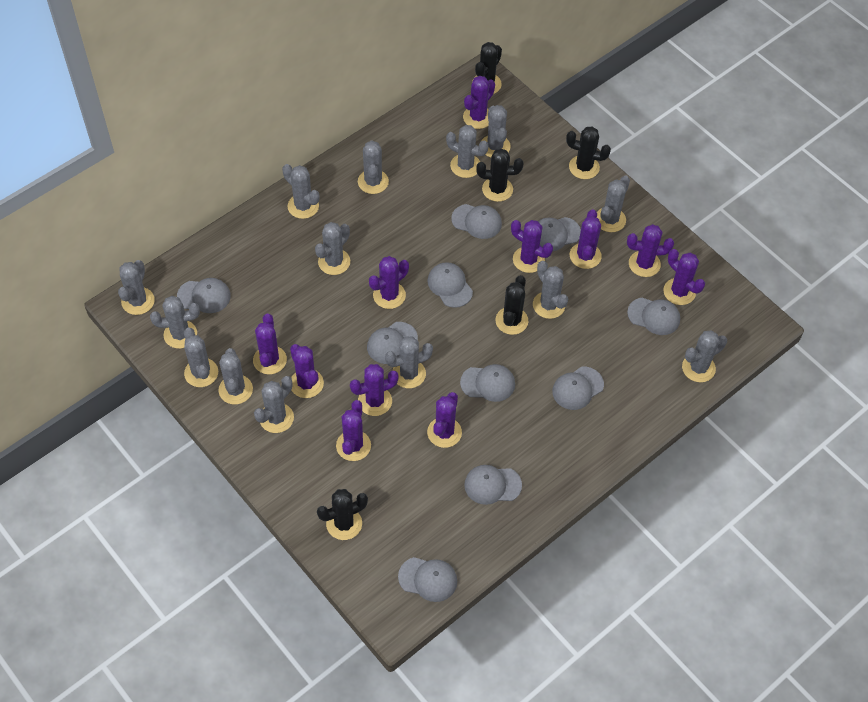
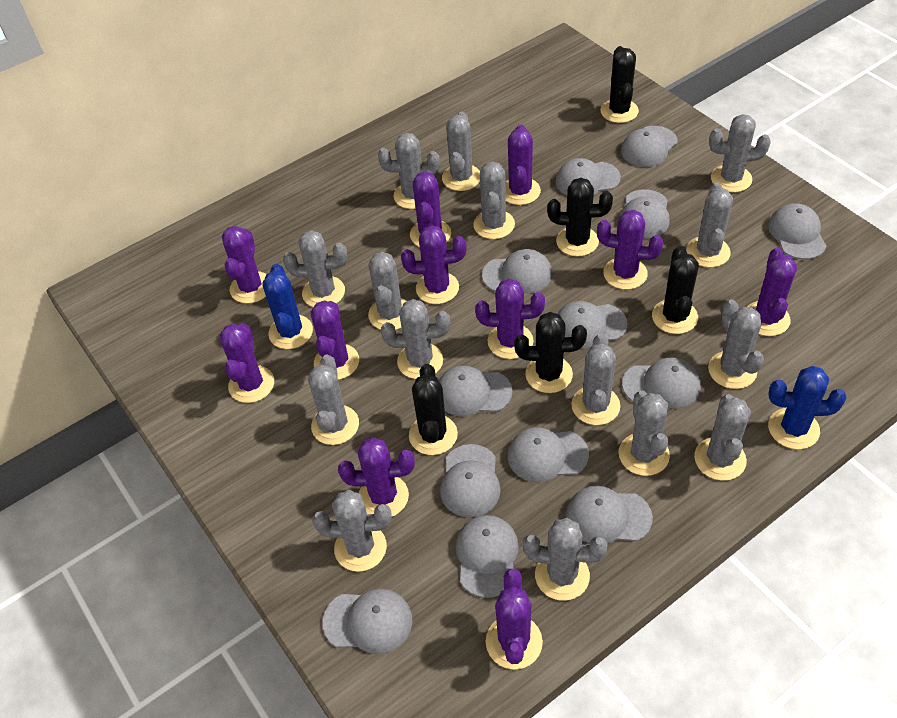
blue cactus: none = 0 -> [262,264,313,349] [768,366,847,449] = 2
grey cactus: [118,260,155,315] [150,296,200,349] [184,328,218,387] [219,348,253,404] [254,376,294,433] [282,164,319,219] [315,222,350,275] [358,140,389,194] [385,336,433,388] [446,125,489,178] [482,105,511,157] [533,261,568,319] [597,176,630,232] [682,330,727,382] = 14 -> [283,230,347,307] [308,355,359,445] [312,490,392,572] [368,252,406,330] [378,133,440,209] [381,299,450,379] [442,112,480,191] [473,161,515,239] [523,518,608,601] [571,334,620,425] [618,390,670,476] [686,182,733,268] [694,394,751,481] [708,299,764,389] [709,114,771,192] = 15
grey cap: [177,278,231,313] [367,322,418,364] [398,557,457,602] [427,262,473,308] [451,204,502,239] [460,364,515,402] [464,465,522,505] [538,217,581,251] [552,367,604,410] [627,298,680,335] = 10 -> [323,589,413,654] [439,366,513,416] [440,444,501,517] [456,515,519,598] [482,249,552,293] [508,427,589,482] [556,158,621,195] [557,301,628,348] [566,486,653,543] [620,189,670,238] [621,126,678,167] [622,357,701,408] [768,203,826,260] = 13

